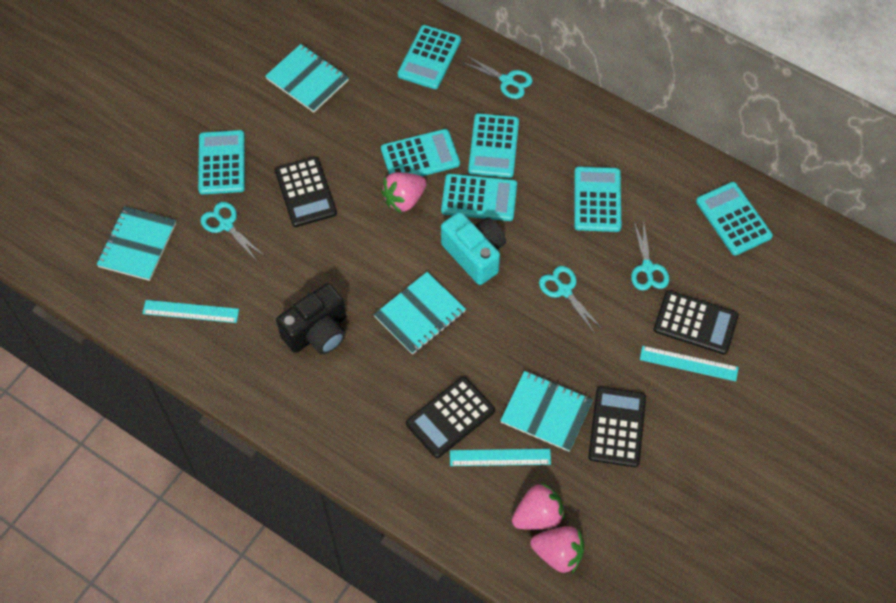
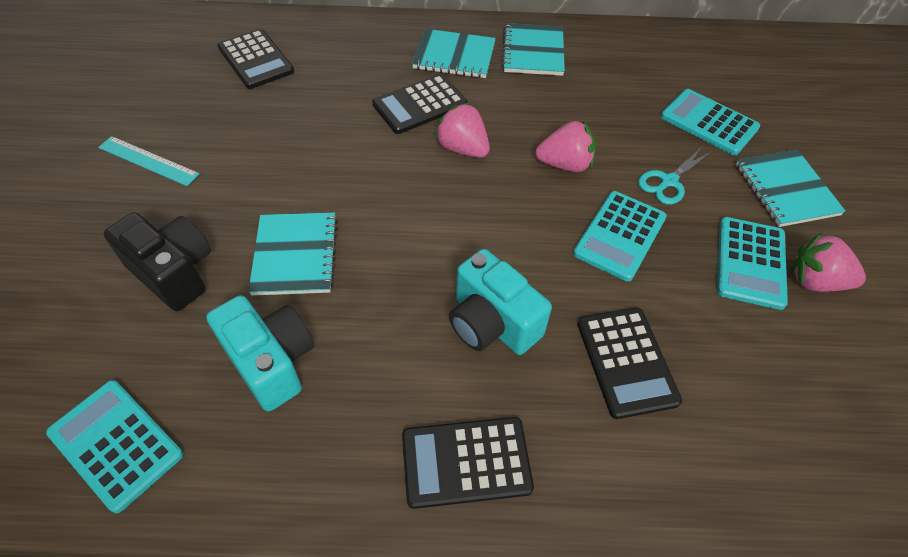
turquoise calculator: [198,130,245,194] [381,129,460,176] [398,25,461,89] [441,174,517,221] [468,113,519,178] [574,167,621,232] [696,182,773,256] = 7 -> [46,380,183,513] [573,191,667,282] [661,89,760,155] [717,217,788,310] = 4
turquoise camera: [441,212,506,285] = 1 -> [206,295,315,412] [449,249,552,355] = 2
turquoise ruler: [142,300,239,323] [450,449,551,466] [640,346,739,381] = 3 -> [98,136,200,186] = 1
turquoise scissors: [201,202,264,261] [461,55,533,99] [539,266,603,334] [631,219,669,291] = 4 -> [638,146,713,205] = 1

